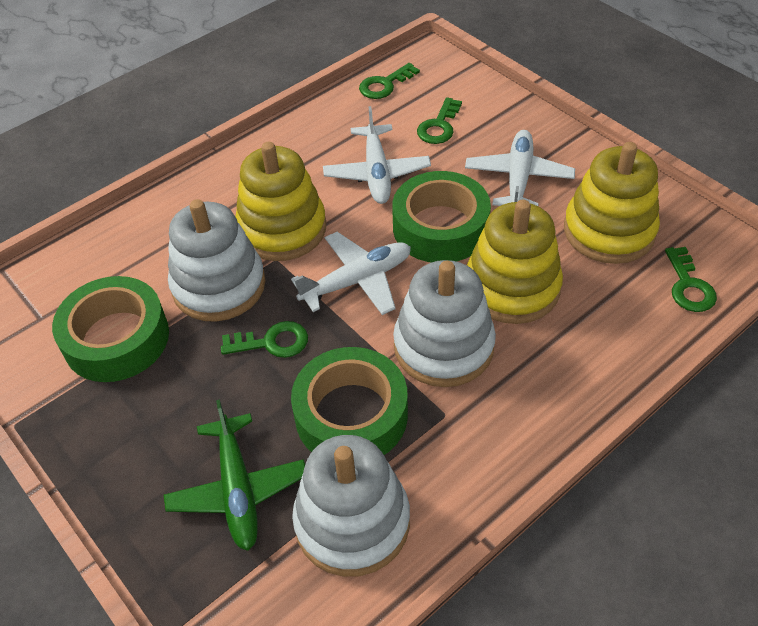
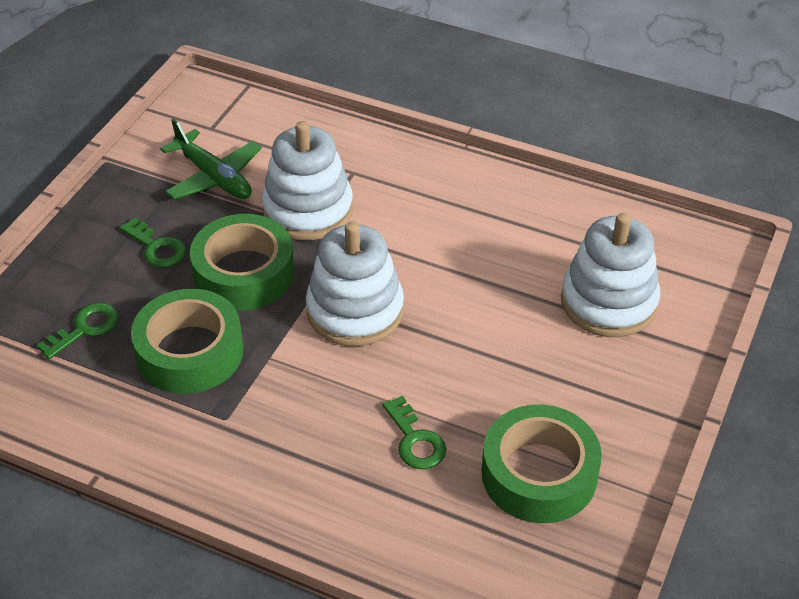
green key: [221,321,308,358] [359,63,420,99] [417,97,462,144] [665,247,717,312] = 4 -> [37,302,119,359] [119,217,186,268] [382,396,446,469] = 3
white plane: [291,232,411,315] [323,106,431,204] [465,130,575,206] = 3 -> none = 0
yellow stacking toy: [236,142,326,261] [467,200,563,324] [564,142,660,264] = 3 -> none = 0

